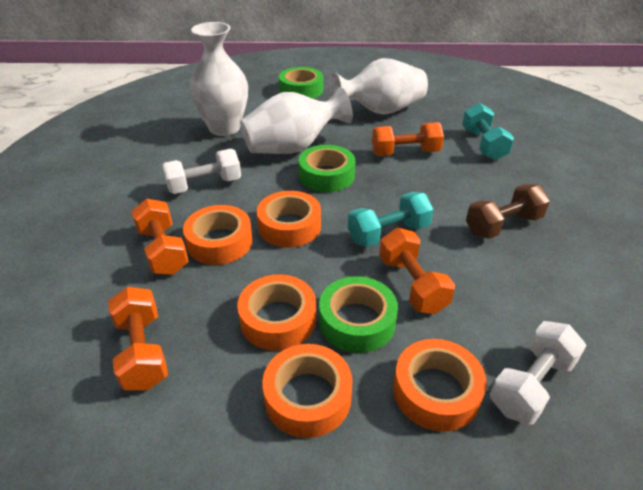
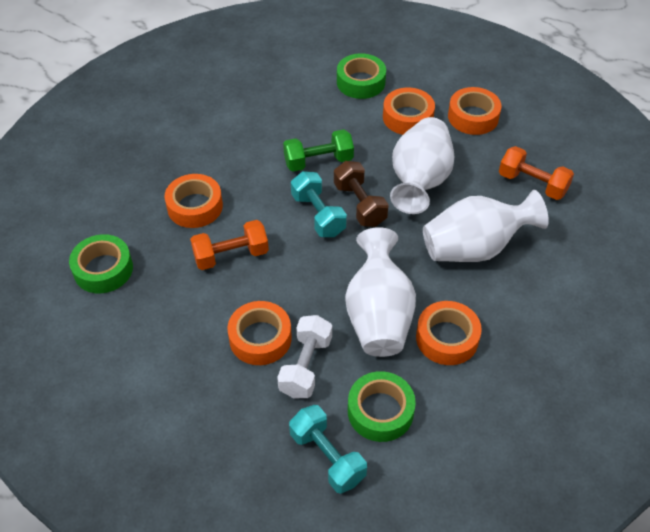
green dumbbell: none = 0 -> [283,129,354,172] = 1
orange dumbbell: [108,287,168,391] [131,199,189,275] [372,122,444,156] [379,228,455,314] = 4 -> [190,220,269,270] [499,146,574,200] = 2
white dumbbell: [162,149,241,194] [490,321,587,425] = 2 -> [277,315,332,399] = 1

